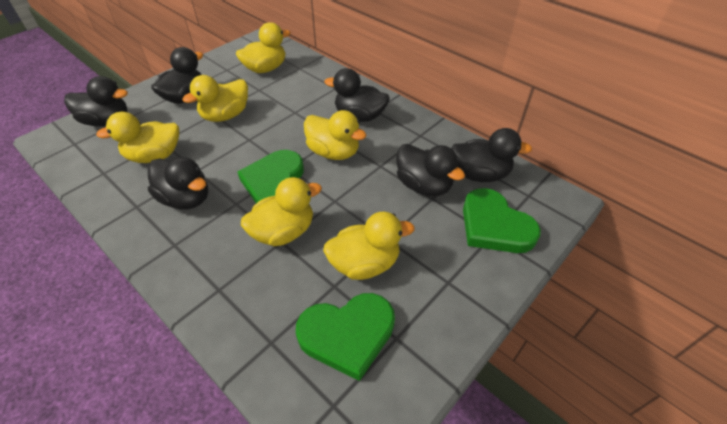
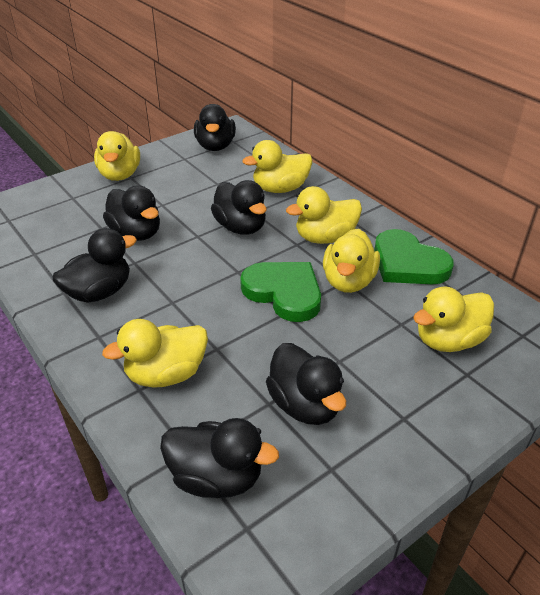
green heart: [238,150,304,203] [296,293,395,381] [463,188,541,253] = 3 -> [240,262,321,322] [374,229,454,284] = 2

